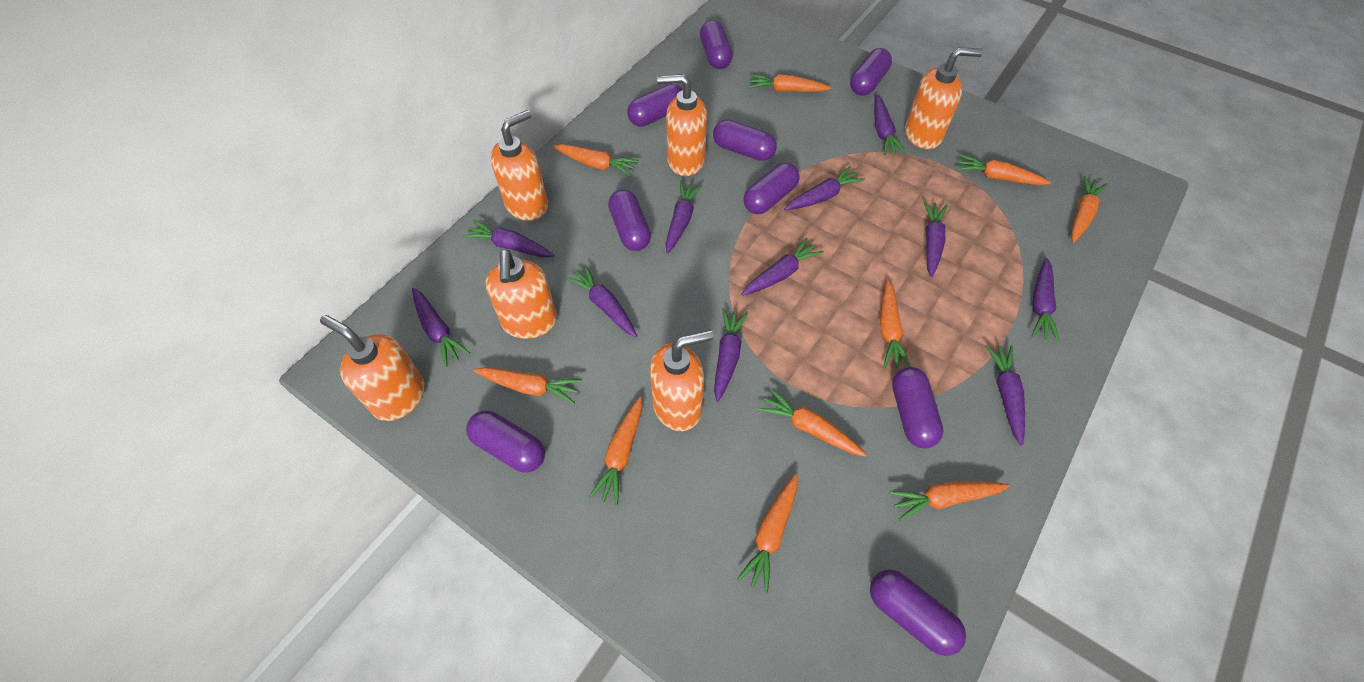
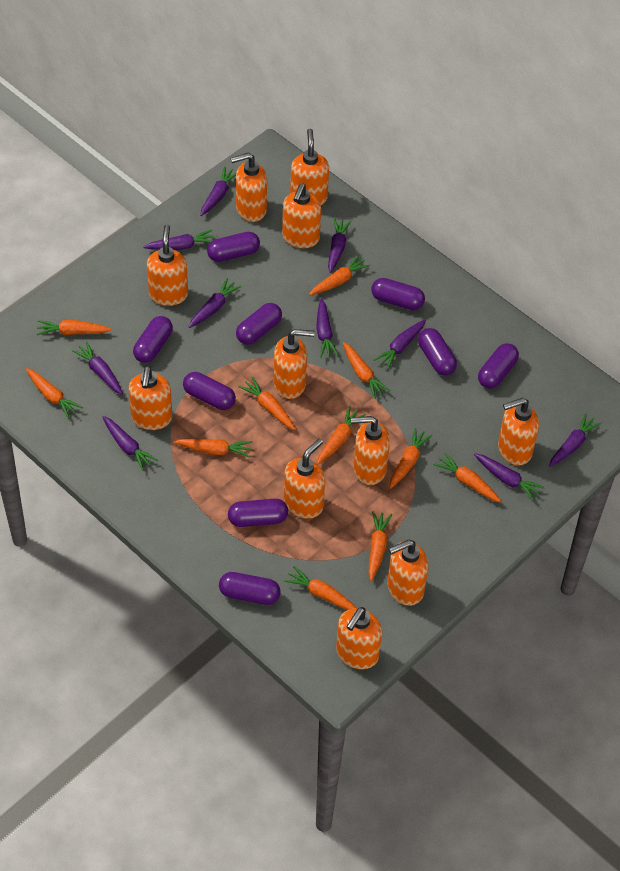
orange carrot: [473,367,582,404] [553,144,639,176] [589,397,642,506] [737,474,797,593] [748,74,831,92] [758,388,867,457] [880,280,911,369] [889,481,1009,521] [957,154,1051,185] [1071,176,1107,243] = 10 -> [26,368,83,419] [37,320,112,335] [174,439,252,458] [239,377,295,430] [284,566,356,610] [309,255,370,295] [317,406,366,464] [343,342,390,399] [368,511,392,581] [389,428,432,489] [433,452,502,503] = 11
orange soap dispenser: [320,315,425,421] [486,250,557,339] [490,110,548,221] [650,330,714,431] [657,74,707,176] [905,47,983,149] = 6 -> [129,366,172,430] [147,225,188,306] [230,153,267,222] [273,329,315,399] [282,183,321,248] [284,439,325,519] [290,129,329,205] [336,607,382,669] [351,416,390,485] [387,539,428,606] [498,398,539,465] = 11
purple carrot: [412,288,470,367] [462,220,554,257] [565,265,637,337] [665,181,703,254] [714,308,748,402] [741,237,824,296] [784,166,865,210] [874,95,906,155] [924,201,948,277] [986,345,1025,445] [1032,258,1060,342] = 11 -> [72,342,123,395] [103,416,158,471] [143,230,214,250] [189,278,241,328] [200,167,236,216] [316,299,339,358] [328,218,351,273] [374,320,426,369] [474,453,545,501] [549,413,601,467] = 10

